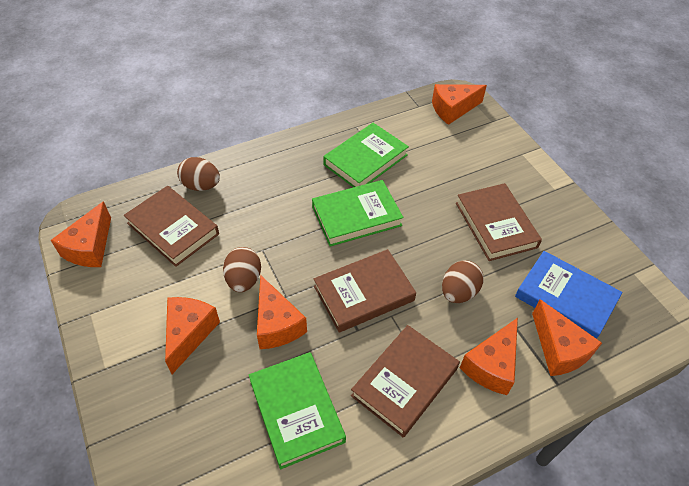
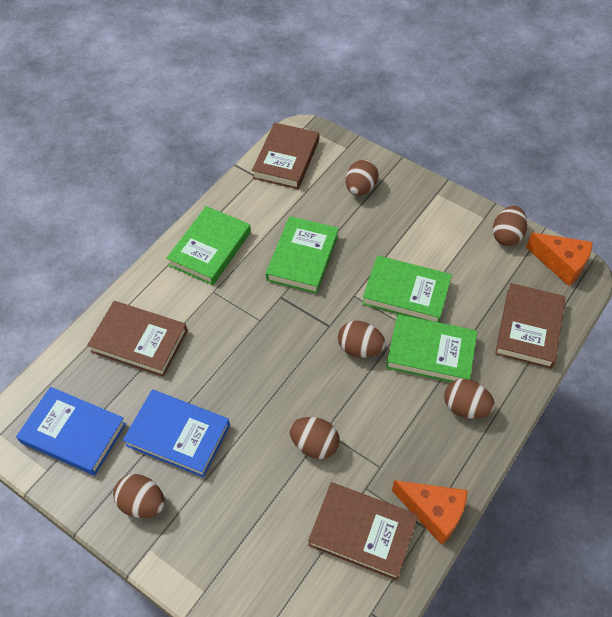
blue book: [515,251,622,339] = 1 -> [16,387,126,476] [123,389,230,478] = 2
brown egg: [177,157,220,191] [223,247,261,292] [442,260,483,303] = 3 -> [113,474,165,518] [289,417,340,459] [338,321,386,358] [346,159,379,196] [444,379,495,419] [493,206,527,246] = 6
green book: [249,352,346,469] [312,180,404,247] [323,123,409,187] = 3 -> [166,206,251,285] [266,216,339,294] [362,255,452,323] [386,314,477,382] = 4
orange cheese: [51,201,111,267] [165,297,220,374] [257,275,307,349] [432,84,487,125] [460,318,518,395] [532,299,602,376] = 6 -> [392,480,468,545] [526,233,593,286] = 2

